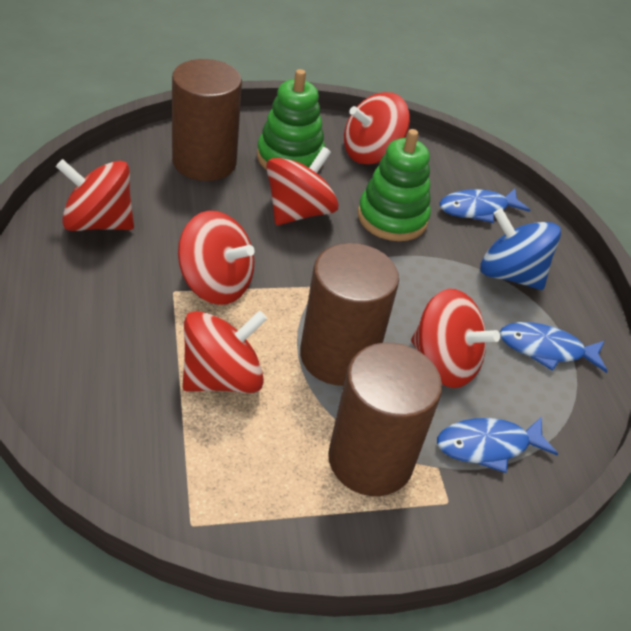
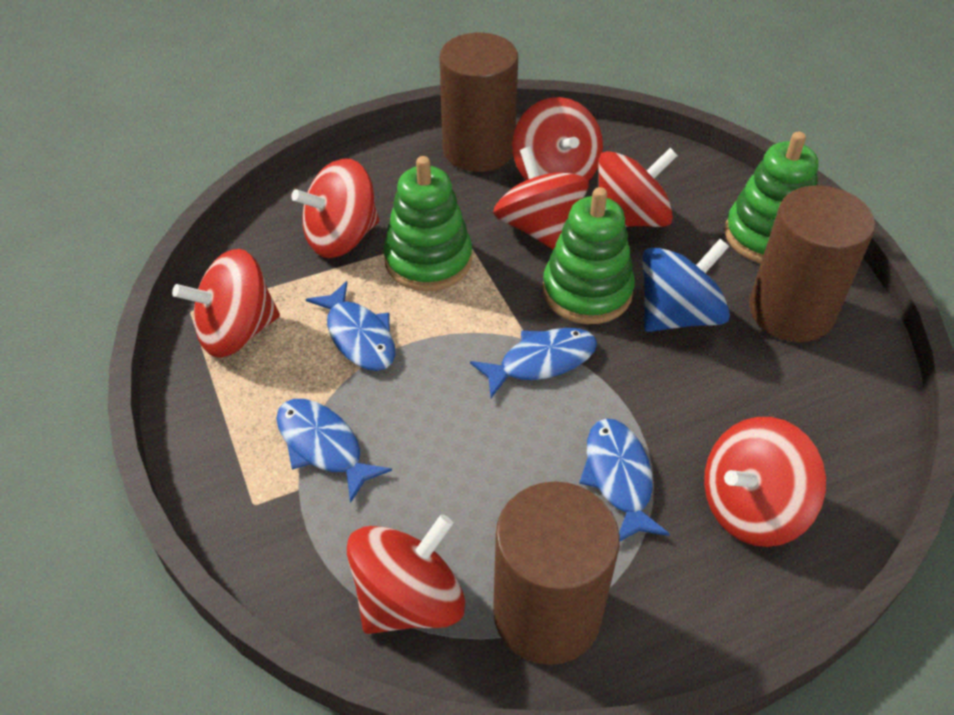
blue fish: [437,417,558,473] [439,189,530,223] [500,322,607,373] = 3 -> [276,399,392,503] [306,281,395,371] [470,328,597,398] [579,419,670,541] = 4
green stacking toy: [257,69,325,170] [358,129,431,241] = 2 -> [383,156,472,291] [542,187,635,324] [725,132,818,263] = 3
red spinning top: [56,159,134,231] [178,211,254,305] [183,310,267,393] [266,147,339,225] [344,92,410,164] [411,289,500,388] = 6 -> [172,249,280,357] [291,158,379,258] [347,514,465,634] [493,147,589,250] [512,97,603,181] [598,148,678,227] [704,417,826,547] = 7

